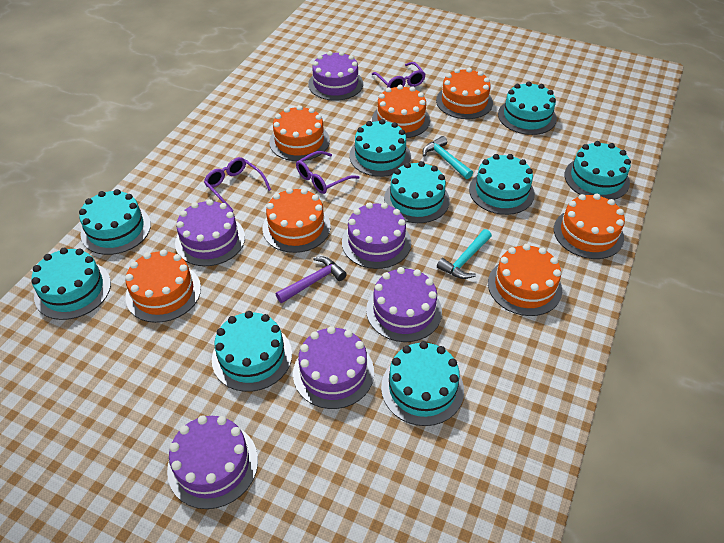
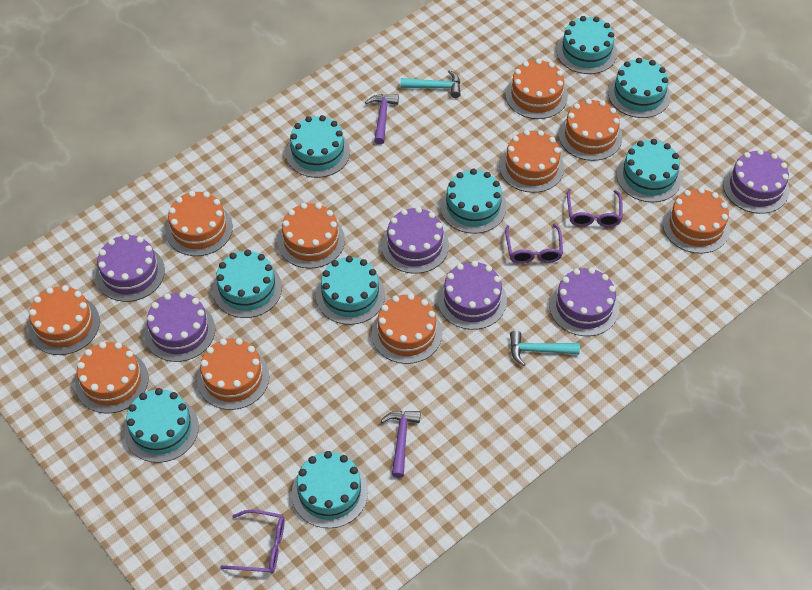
orange cake: [125,250,201,323] [262,188,331,253] [269,105,330,161] [372,85,430,138] [436,68,493,119] [488,244,562,316] [554,194,625,259] = 7 -> [29,285,100,355] [75,342,148,414] [165,191,233,256] [197,338,269,410] [278,203,345,269] [372,294,442,364] [499,130,564,193] [505,59,568,119] [559,99,623,161] [663,188,730,254] = 10
purple hammer: [276,257,347,303] = 1 -> [365,94,399,145] [381,411,421,478] = 2

